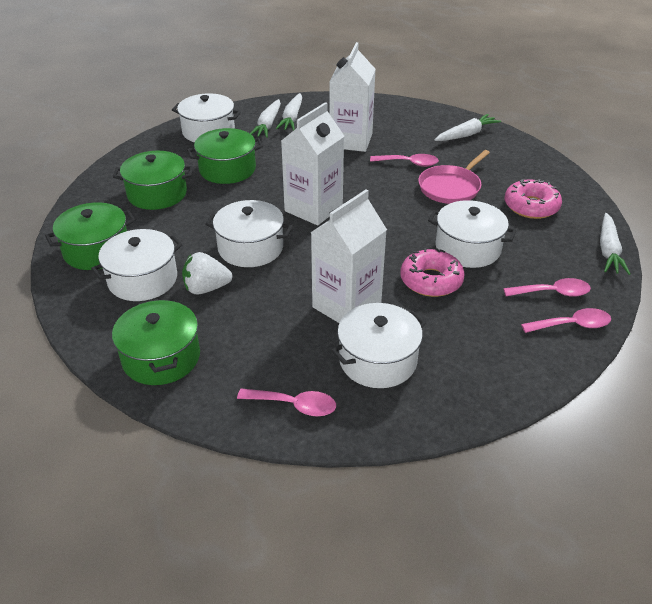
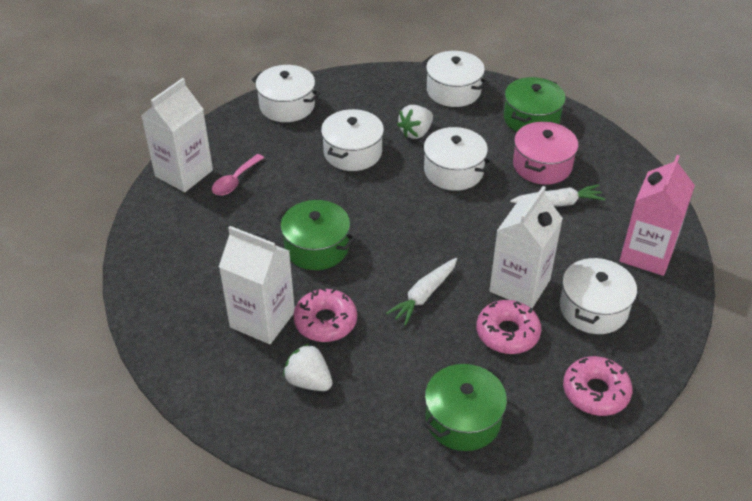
green pot: [45,202,135,270] [112,299,200,385] [113,151,193,210] [187,128,263,184] = 4 -> [276,200,356,270] [424,364,507,451] [504,77,566,132] = 3
pink carton: none = 0 -> [620,155,695,276] = 1
pink donut: [400,248,465,297] [505,179,562,219] = 2 -> [293,287,357,342] [477,300,541,354] [563,356,633,416] = 3
pink pan: [418,150,490,204] = 1 -> none = 0
pink pot: none = 0 -> [513,122,578,185] = 1
pink spoon: [237,389,336,416] [370,154,439,167] [503,278,591,297] [521,308,611,333] = 4 -> [212,154,264,195] = 1
white carrot: [250,99,281,138] [276,93,302,131] [435,114,501,141] [600,213,631,275] = 4 -> [386,258,457,326] [510,185,605,206] = 2
white strawberry: [182,252,232,295] = 1 -> [283,344,333,391] [397,105,433,139] = 2

